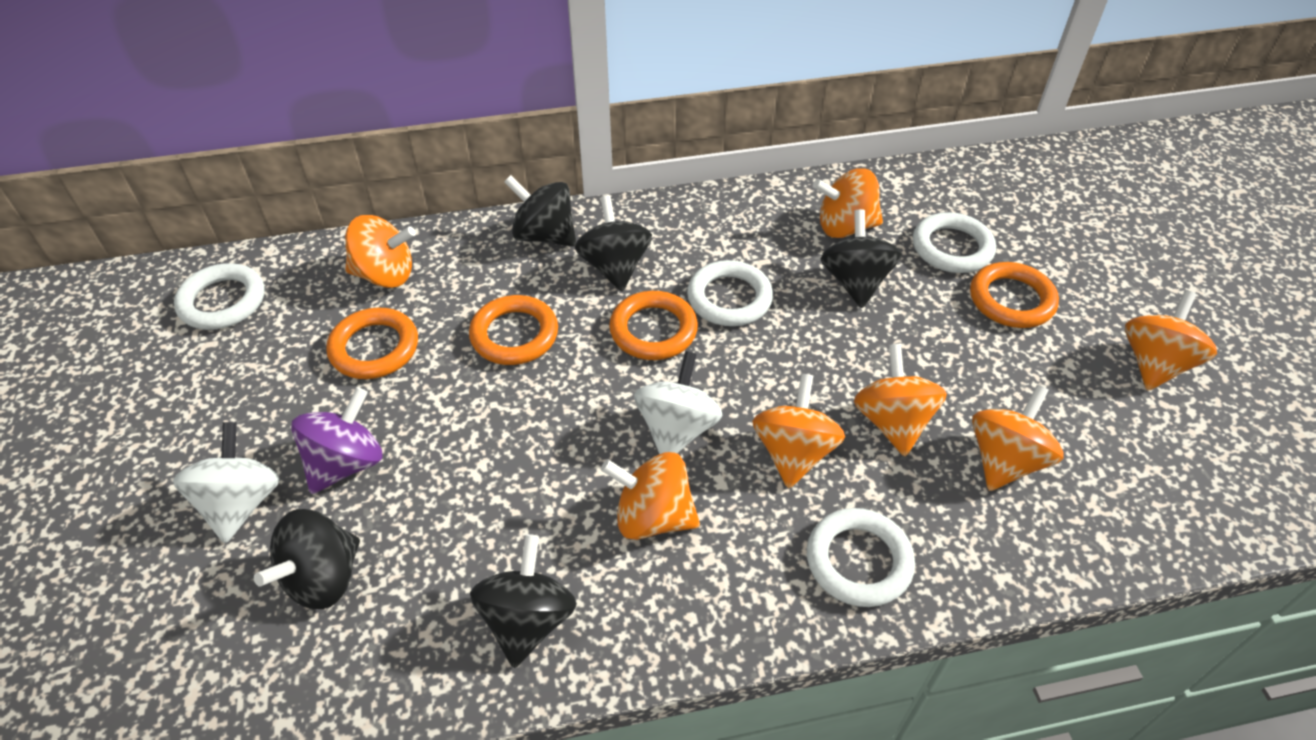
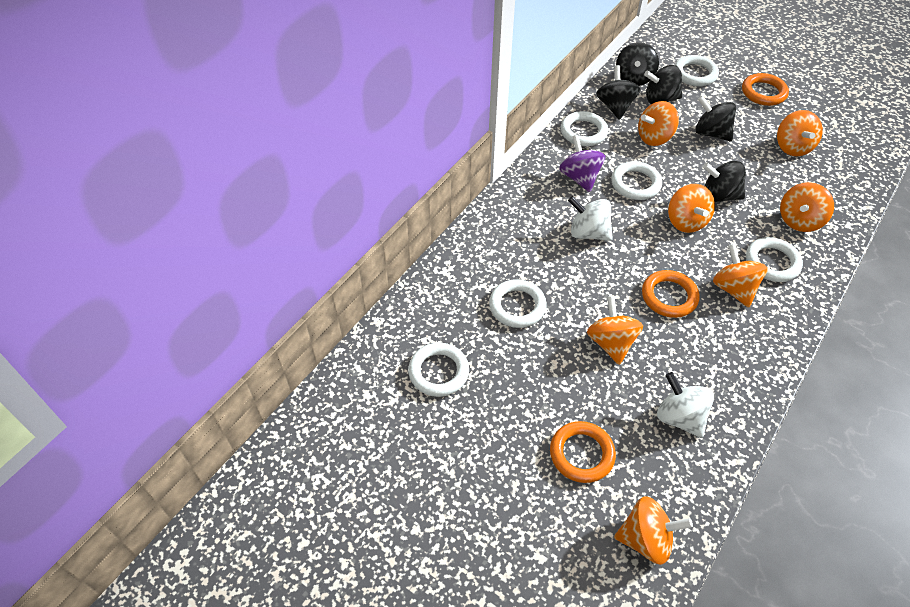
orange ring: [326,308,418,379] [469,295,558,365] [609,291,698,360] [970,262,1059,328] = 4 -> [550,421,616,483] [642,270,700,318] [742,73,789,106] = 3
white ring: [174,263,265,330] [687,260,773,326] [807,508,915,607] [913,212,996,273] = 4 -> [408,343,469,397] [489,279,547,328] [560,111,608,146] [611,161,662,200] [675,55,719,86] [746,237,803,282] = 6

